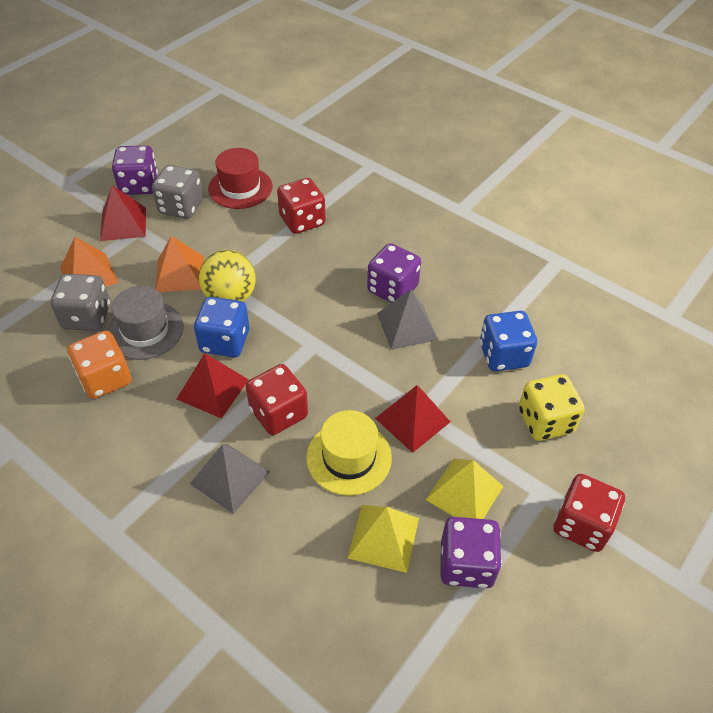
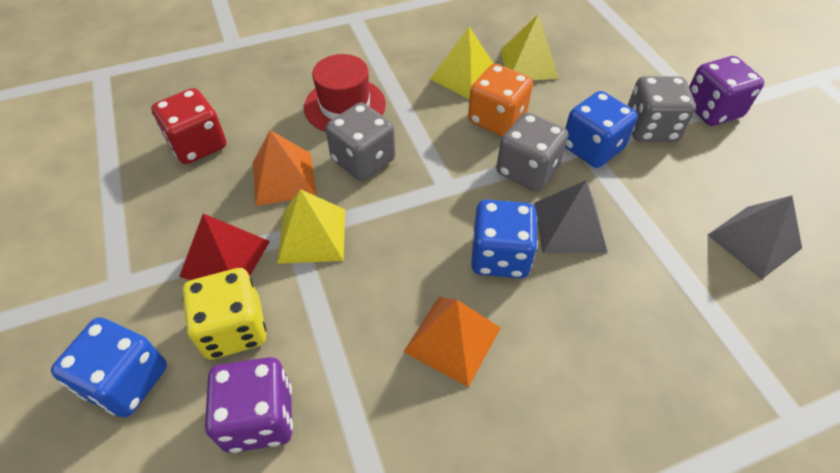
blue dice: [194,297,249,357] [480,311,537,371] = 2 -> [51,317,167,417] [471,199,538,278] [565,91,638,168] = 3
grey dice: [51,274,110,331] [152,165,203,219] = 2 -> [326,102,395,181] [496,112,568,191] [627,76,696,142] = 3
grey hat: [107,286,183,360] = 1 -> none = 0
purple dice: [112,145,158,195] [367,243,421,303] [440,517,502,588] = 3 -> [205,357,293,453] [689,56,764,126] = 2
red dice: [246,364,308,435] [277,178,325,234] [554,474,625,552] = 3 -> [151,88,226,164] = 1
red pyramid: [100,186,146,241] [177,353,249,419] [375,385,450,453] = 3 -> [179,213,270,280] = 1
yellow ball: [199,250,256,302] = 1 -> none = 0
yellow hat: [306,410,392,496] = 1 -> none = 0
yellow pyramid: [347,505,419,573] [426,459,504,519] = 2 -> [277,189,345,264] [430,27,494,99] [501,14,559,80] = 3

